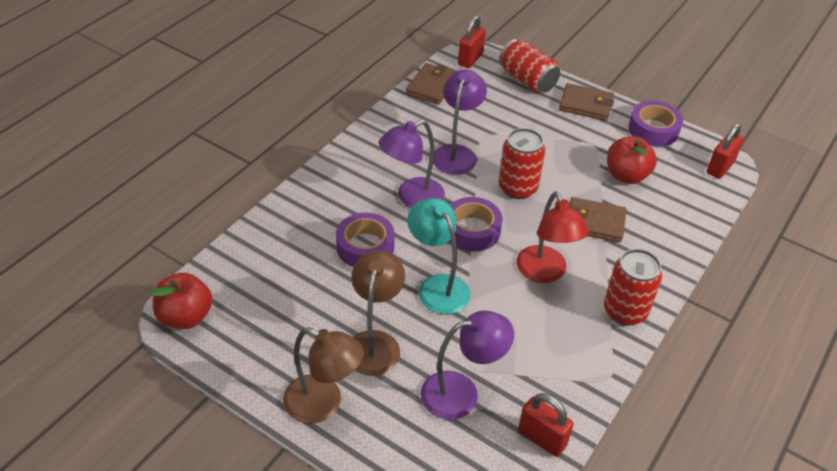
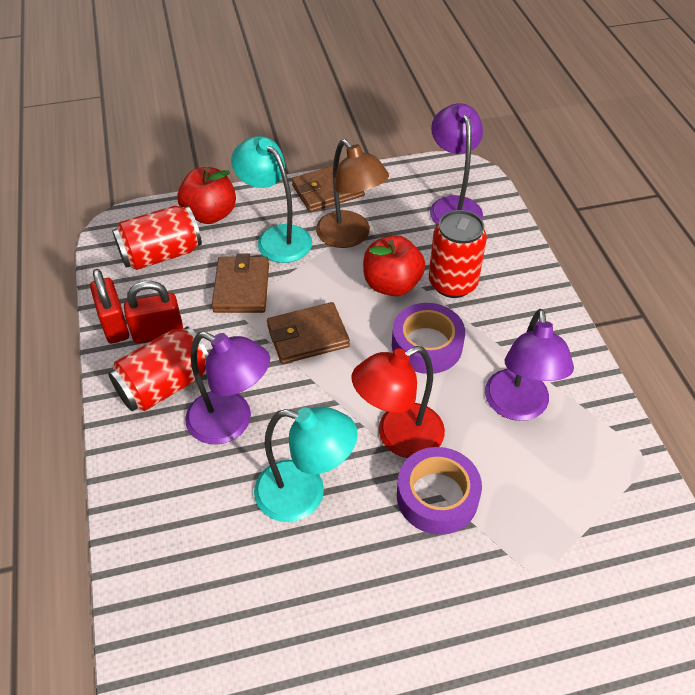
brown lamp: [283,327,364,424] [351,250,405,376] = 2 -> [316,139,389,248] = 1
purple tape: [336,213,395,267] [449,197,502,252] [628,101,683,147] = 3 -> [392,303,465,374] [397,447,482,535] = 2
red padlock: [458,16,486,68] [518,393,574,457] [707,123,744,179] = 3 -> [90,269,129,344] [124,281,183,344] = 2
turquoise lamp: [408,198,470,314] = 1 -> [231,136,312,263] [254,406,358,522] = 2

